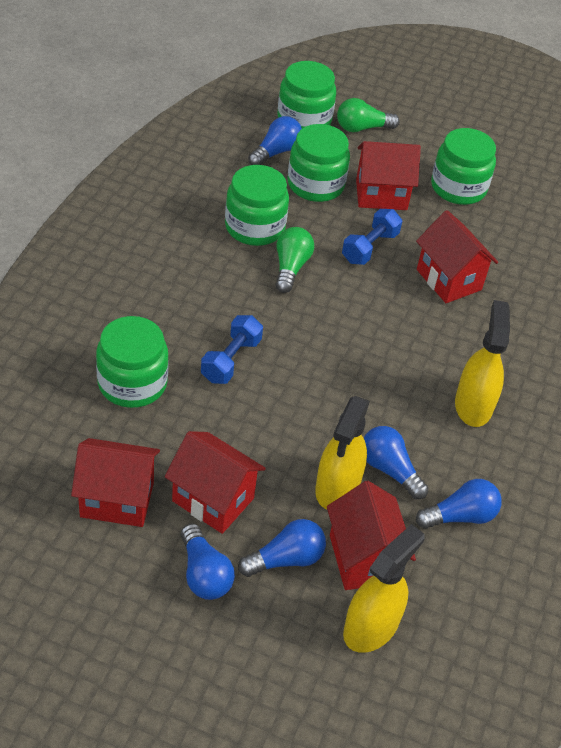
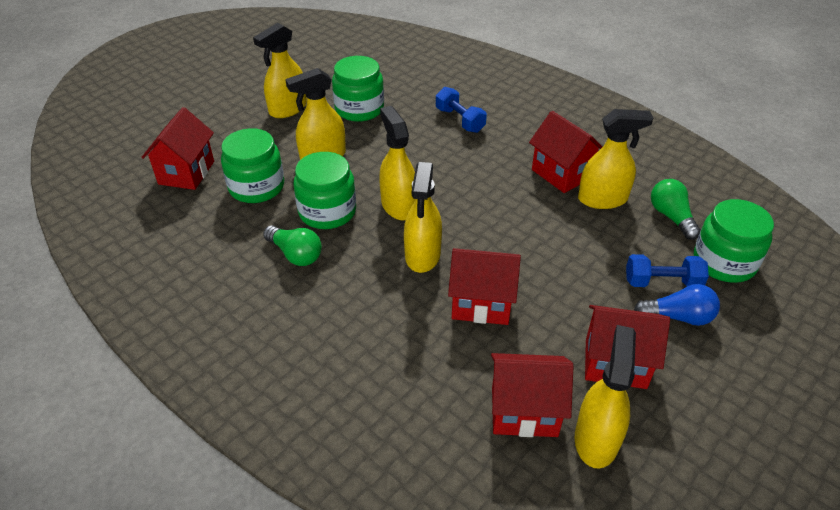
blue light bulb: [181,523,235,600] [238,519,326,577] [248,116,302,165] [364,426,429,499] [416,479,502,529] = 5 -> [634,284,720,326] = 1
green jar: [96,316,169,408] [225,165,289,246] [278,61,336,128] [288,124,350,202] [431,128,496,205] = 5 -> [221,128,284,203] [294,152,356,229] [332,56,384,122] [694,199,774,283] = 4
yellow spray bottle: [315,396,370,509] [343,524,424,653] [455,300,510,427] = 3 -> [253,23,307,118] [285,68,346,160] [379,106,415,221] [404,162,442,273] [575,325,636,469] [578,109,653,209] = 6

